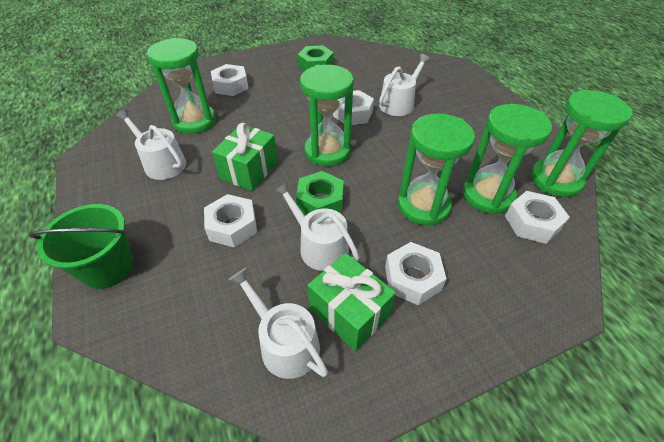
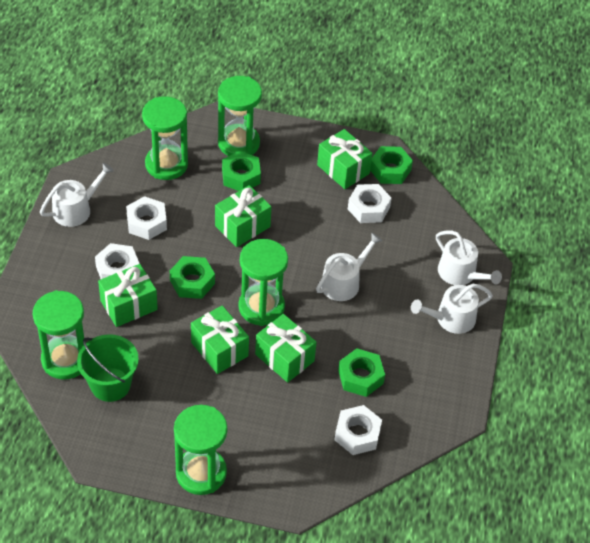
green gift: [212,123,278,191] [307,253,396,351] = 2 -> [98,264,158,327] [191,305,249,374] [215,185,271,247] [255,314,316,383] [317,129,373,189] = 5
green nut: [296,171,344,215] [298,45,334,71] = 2 -> [170,256,215,299] [222,151,261,191] [338,348,385,397] [370,146,413,184] = 4
white nut: [204,194,257,248] [211,64,249,96] [333,90,374,125] [385,242,447,305] [505,191,570,244] = 5 -> [95,243,139,279] [126,196,167,240] [335,405,382,455] [348,184,392,223] = 4

